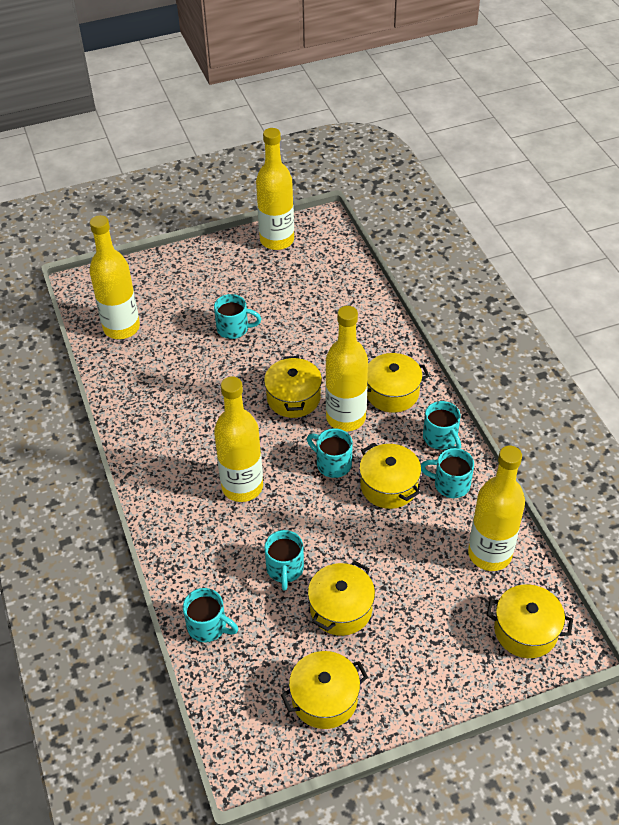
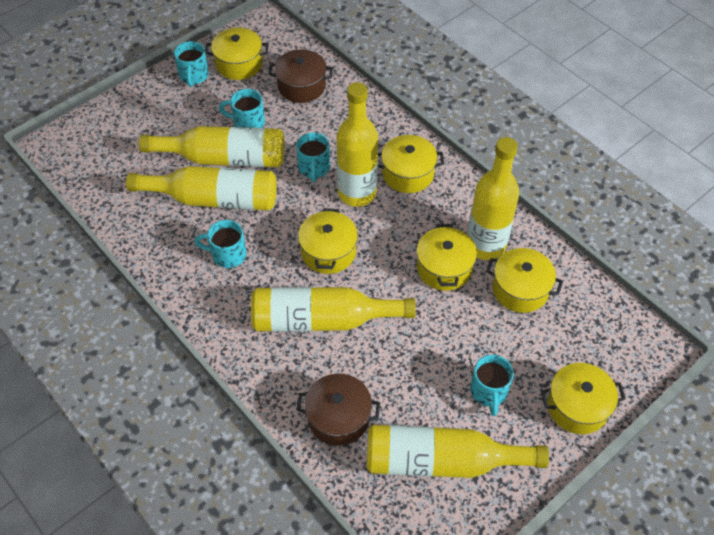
brown pot: none = 0 -> [268,49,333,103] [296,373,380,446] = 2
turquoise mug: [183,588,238,642] [214,294,261,339] [264,530,304,590] [307,428,353,478] [421,448,474,498] [423,401,461,450] = 6 -> [174,41,209,87] [195,220,247,268] [219,89,265,128] [296,132,330,182] [470,355,514,416] = 5
yellow bottle: [89,215,140,339] [214,376,263,502] [256,128,294,250] [326,306,368,431] [468,446,525,571] = 5 -> [126,166,277,211] [139,126,285,167] [251,287,416,332] [337,82,378,207] [367,425,549,478] [467,137,519,260] = 6

